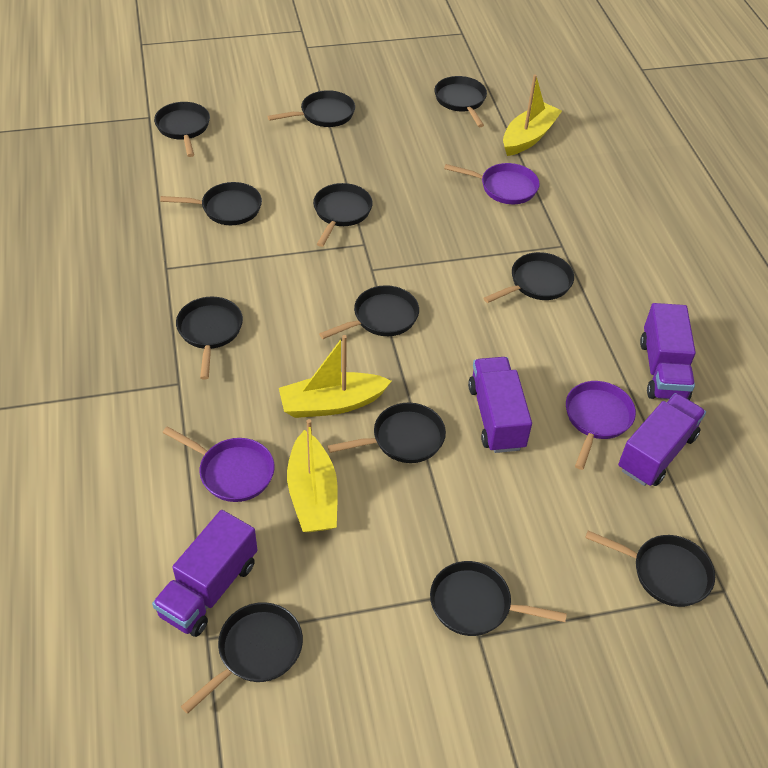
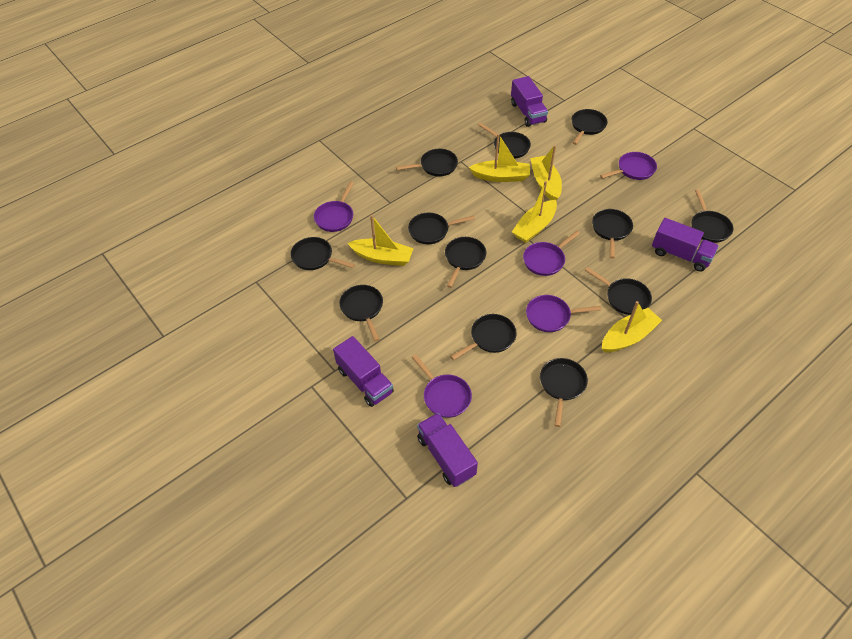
purple pan: [163,426,275,502] [444,163,540,204] [566,381,636,470] = 3 -> [314,182,354,232] [412,354,472,418] [523,231,580,276] [526,295,601,332] [600,152,657,180] = 5
yellow boat: [279,335,392,418] [287,419,338,532] [503,74,562,156] = 3 -> [348,215,414,266] [469,134,530,182] [512,181,557,243] [530,145,562,200] [602,301,662,353] = 5

